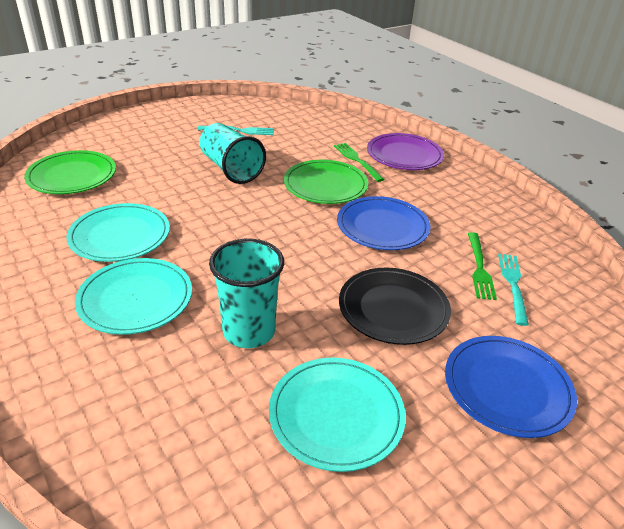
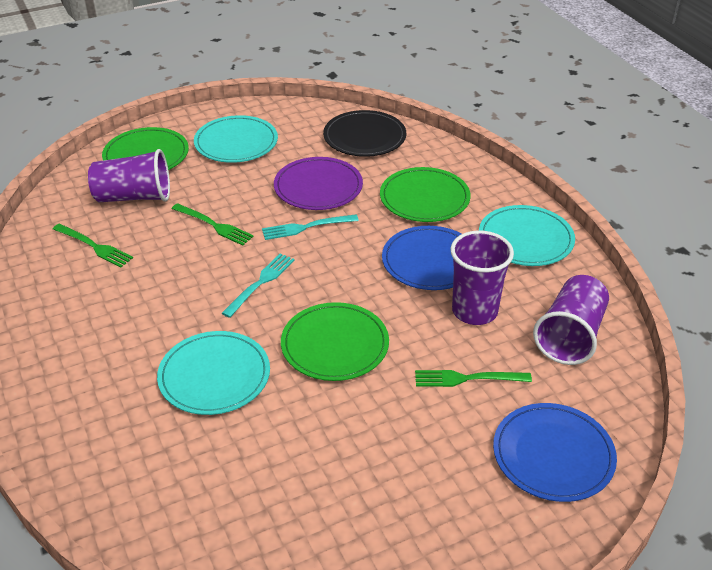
green fork: [334,143,385,182] [468,232,497,300] = 2 -> [53,224,133,268] [172,203,254,246] [415,370,532,387] = 3
green plate: [24,150,116,194] [284,160,368,204] = 2 -> [102,127,189,170] [281,302,389,381] [380,167,470,222] = 3
purple cup: none = 0 -> [88,149,170,202] [450,230,514,325] [533,275,609,365] = 3
turquoise cup: [200,123,266,184] [209,239,284,348] = 2 -> none = 0

